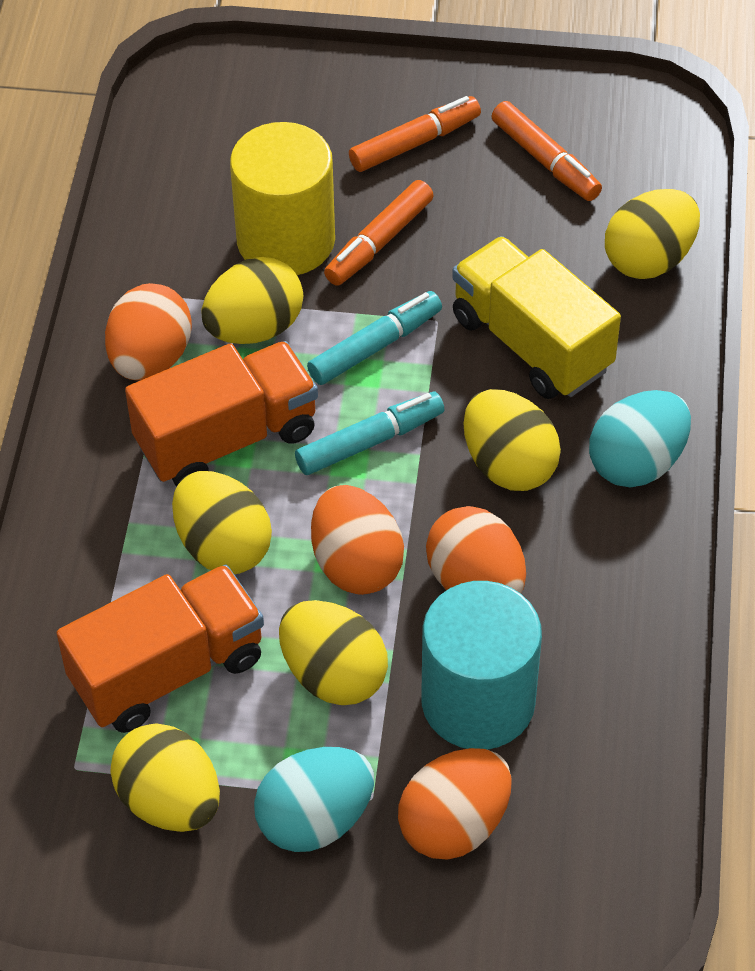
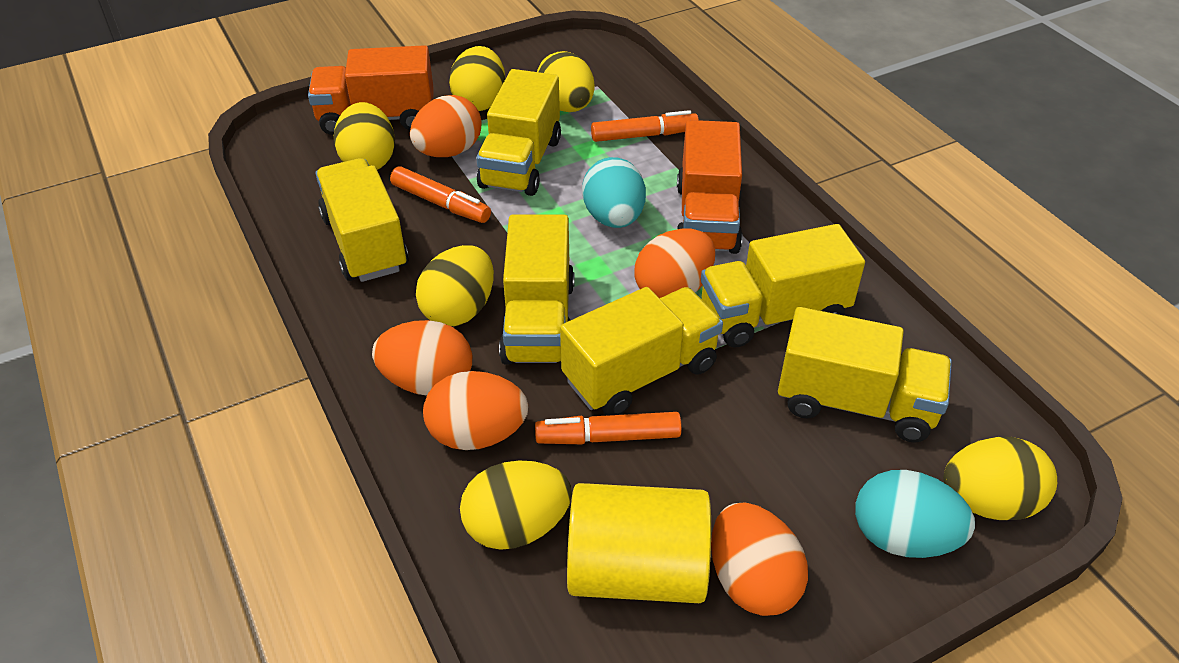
orange egg: [105,283,192,380] [311,485,404,595] [398,748,512,860] [426,506,526,593] = 4 -> [372,320,472,396] [410,95,481,157] [423,371,528,450] [634,228,715,298] [711,502,808,616] = 5
turquoise cylinder: [421,581,542,750] = 1 -> none = 0
turquoise marker: [295,392,445,475] [307,291,442,385] = 2 -> none = 0
yellow truck: [452,236,621,399] = 1 -> [315,158,409,282] [476,69,561,196] [499,214,574,365] [560,287,723,415] [701,224,865,348] [778,307,952,442] = 6

